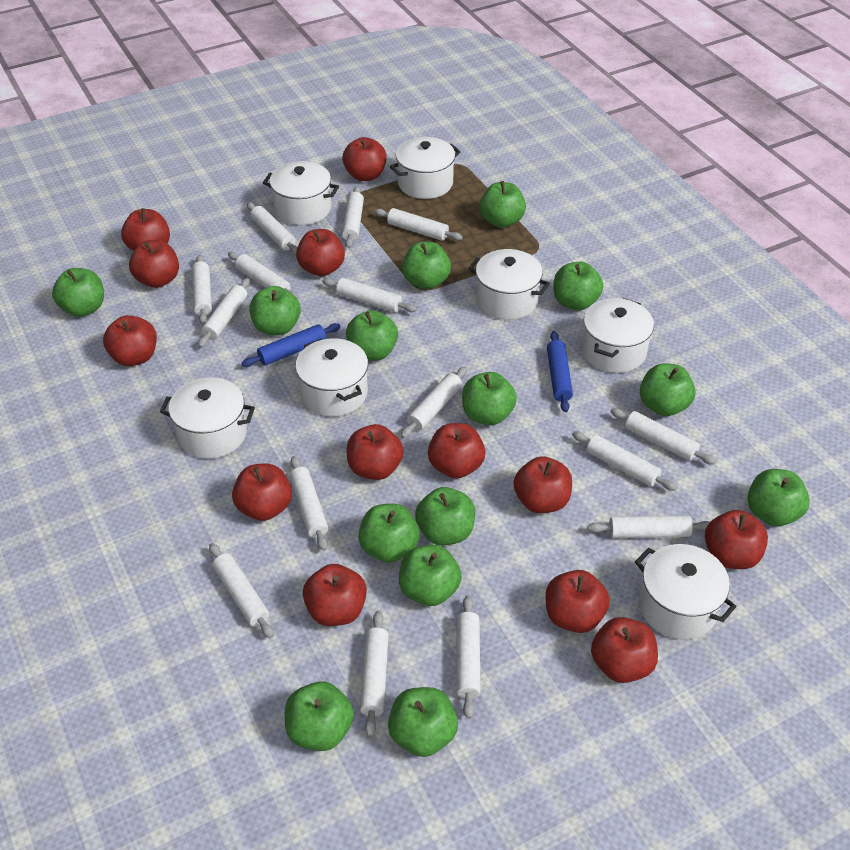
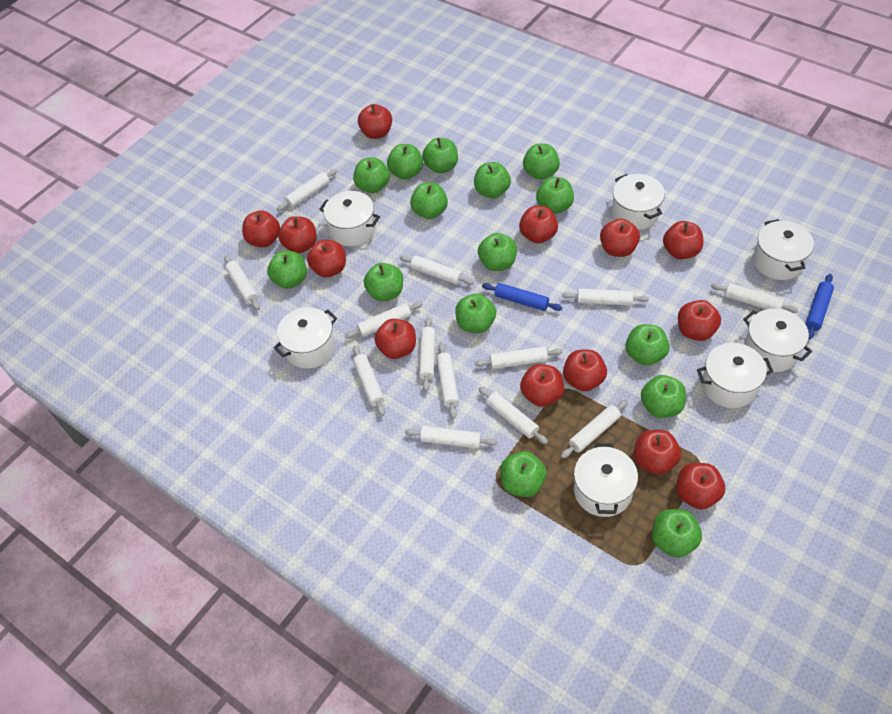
green apple: [52,268,104,317] [250,286,301,336] [285,681,354,751] [346,310,398,361] [358,504,420,563] [388,687,458,757] [399,545,462,606] [402,242,451,290] [415,487,475,545] [462,372,517,425] [479,181,526,228] [553,262,603,310] [640,363,696,416] [747,469,810,526] = 14 -> [267,251,307,289] [353,157,390,193] [364,263,403,301] [387,144,423,180] [410,182,448,219] [422,138,458,173] [455,293,496,333] [474,162,511,198] [478,233,517,271] [500,451,547,497] [523,144,560,180] [536,177,574,214] [626,324,669,366] [641,375,686,418] [652,509,702,558] = 15
white rolling pin: [192,255,212,324] [198,278,250,348] [209,543,274,638] [228,252,299,299] [247,202,297,254] [289,456,328,551] [322,278,417,312] [342,186,364,248] [360,611,389,737] [374,208,463,241] [401,367,467,438] [456,595,481,719] [572,431,677,491] [587,516,710,538] [610,408,716,465] = 15 -> [224,255,260,310] [277,169,337,211] [345,302,423,339] [353,346,385,416] [400,255,474,285] [405,426,497,448] [419,317,435,391] [436,343,459,419] [475,346,563,369] [479,387,548,444] [561,400,628,458] [562,289,649,306] [711,283,798,313] = 13

